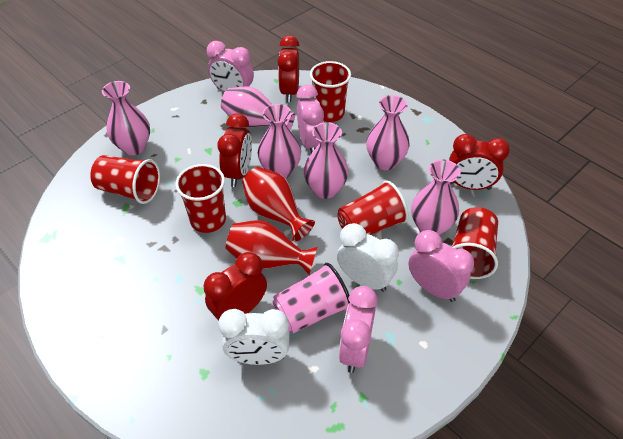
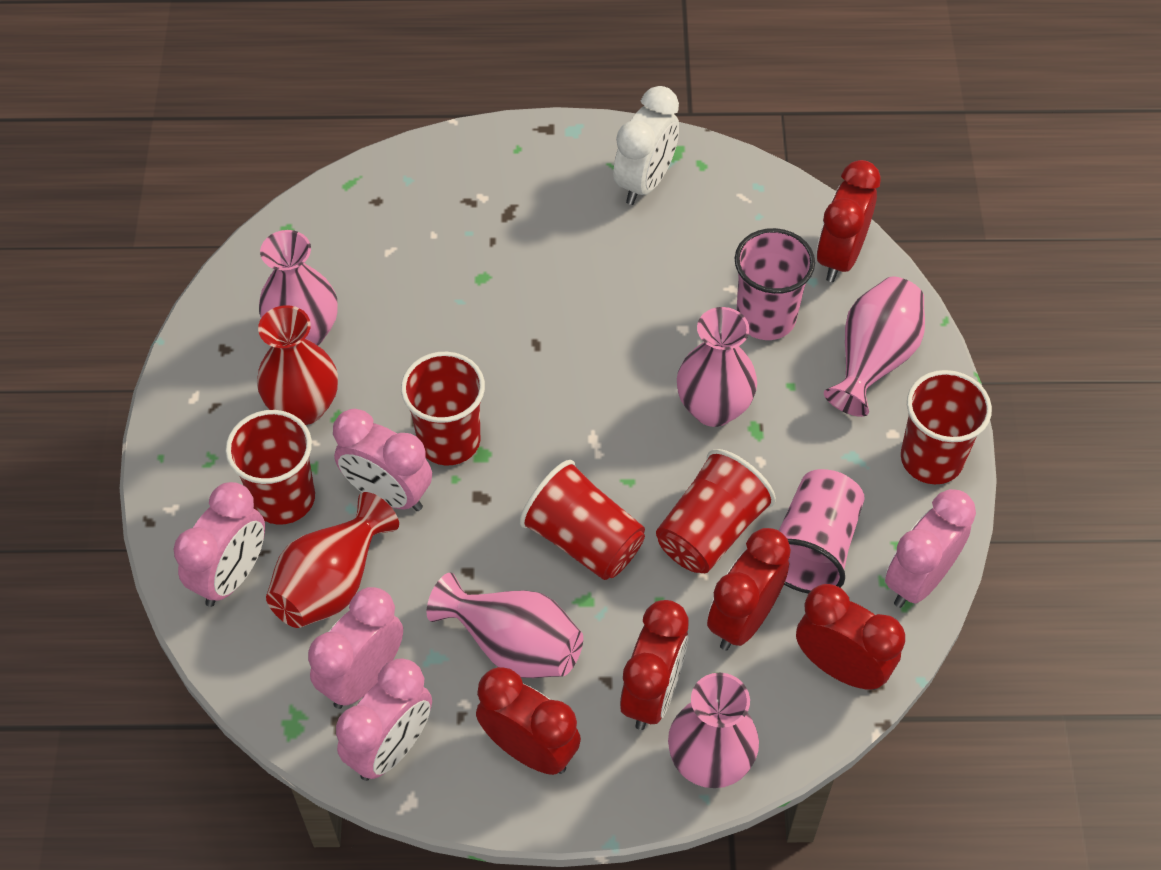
pink clock: [207,41,254,92] [296,85,324,153] [339,286,378,373] [408,230,474,302] = 4 -> [174,482,265,607] [308,587,403,709] [333,409,432,511] [336,659,432,781] [885,489,976,608] = 5
pink cup: [273,263,350,334] = 1 -> [735,228,815,340] [778,469,865,594] = 2
pink vase: [102,81,150,155] [221,87,295,130] [258,104,301,178] [304,122,348,199] [366,95,410,170] [411,160,461,235] = 6 -> [259,230,338,346] [426,572,583,678] [668,673,759,788] [677,307,757,427] [824,277,925,417] = 5
red clock: [203,252,267,320] [218,113,252,187] [277,35,300,102] [449,134,510,190] = 4 -> [476,667,581,775] [620,600,689,730] [707,528,791,650] [796,584,905,690] [816,160,881,282] = 5
white clock: [218,309,290,365] [337,223,399,292] = 2 -> [613,86,679,205] = 1

